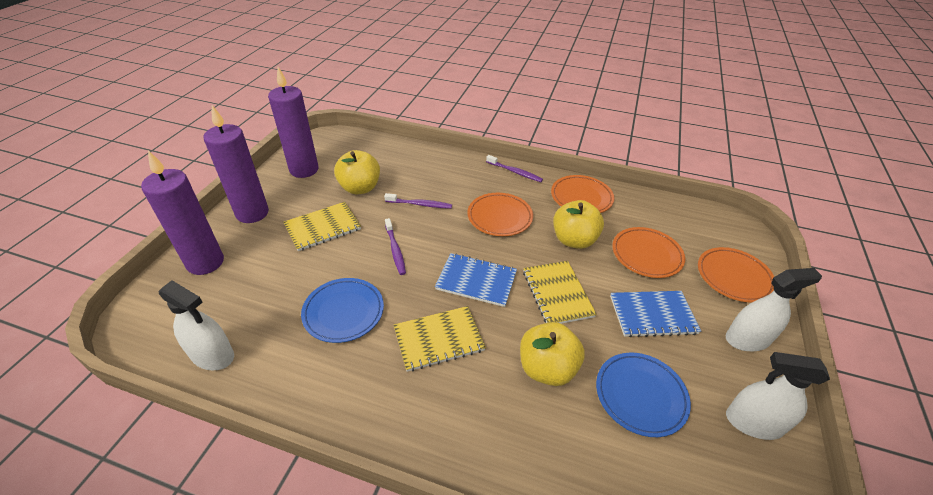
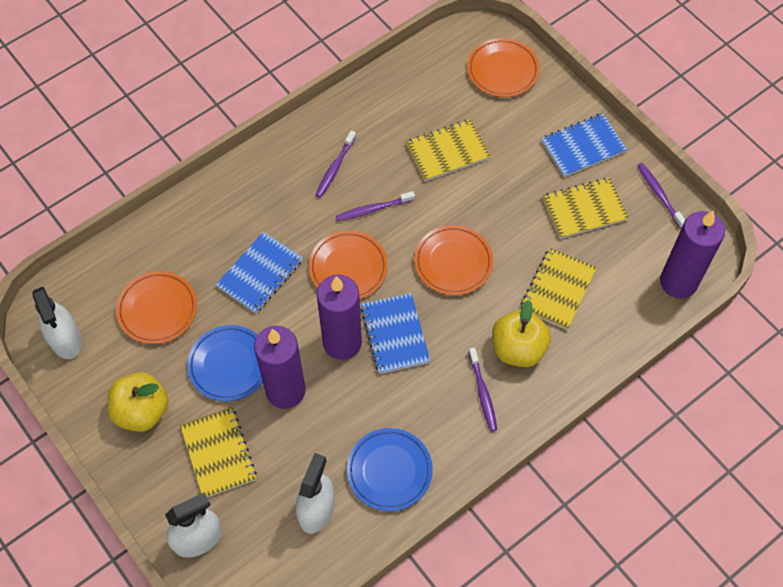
blue notebook: [435,253,517,307] [610,291,701,337] = 2 -> [216,232,303,313] [361,293,430,374] [541,113,627,177] = 3
purple toothbrush: [384,193,452,209] [385,218,406,275] [486,155,543,182] = 3 -> [316,130,356,198] [336,191,415,221] [468,347,497,432] [637,163,685,228] = 4
yellow apple: [334,150,380,194] [520,322,585,386] [553,200,604,249] = 3 -> [107,372,168,432] [492,300,551,367] = 2
yellow notebook: [283,202,361,251] [394,306,486,372] [523,261,597,324] = 3 -> [180,407,257,497] [406,119,490,181] [520,248,597,330] [542,178,629,239] = 4

